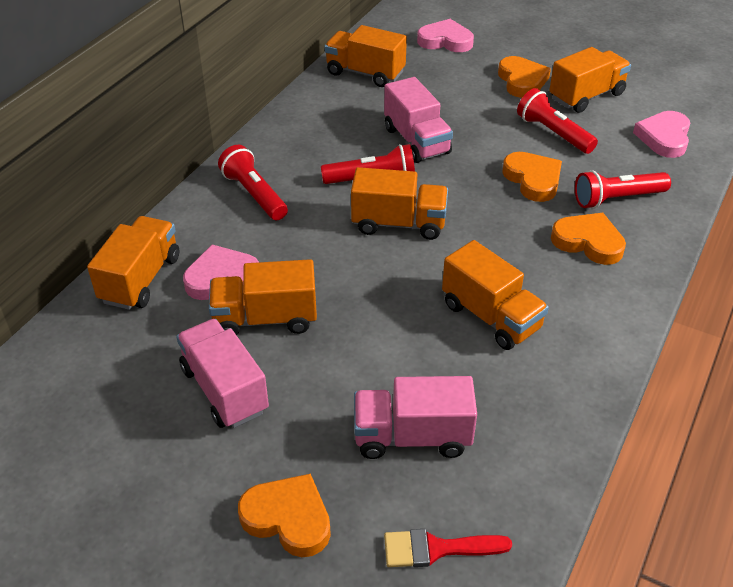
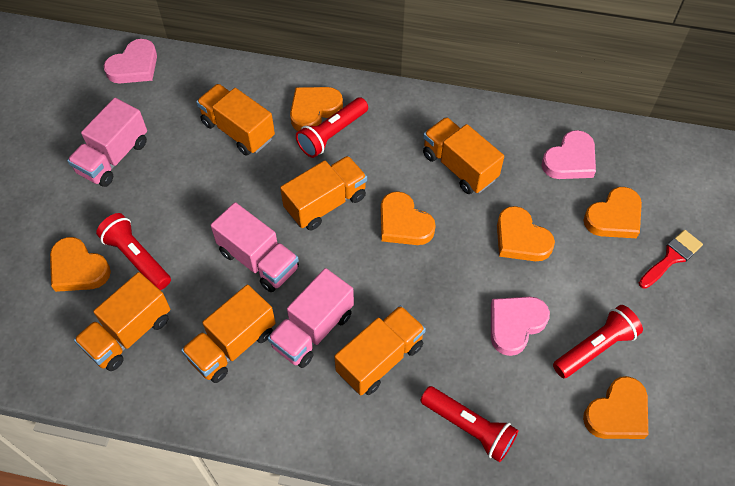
orange heart: [238,474,331,557] [498,56,551,98] [502,152,562,202] [551,213,626,265] = 4 -> [50,237,111,292] [290,87,343,131] [381,191,436,245] [497,206,555,261] [583,187,642,238] [583,376,648,439] = 6

